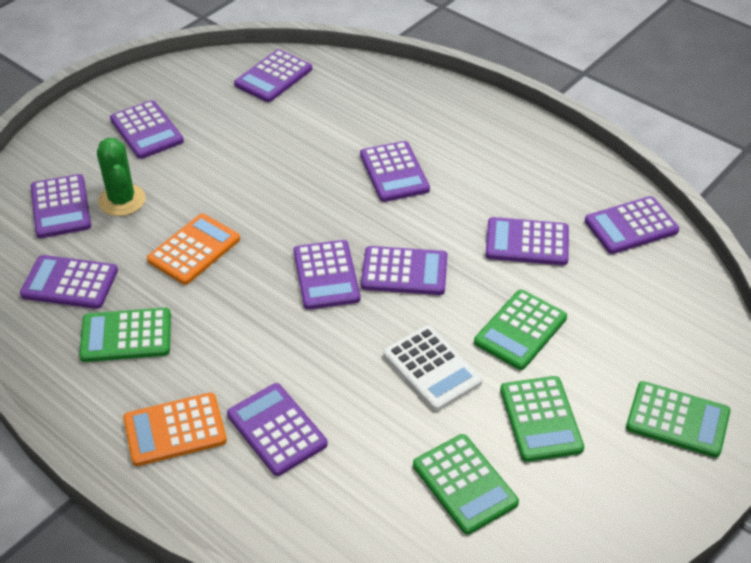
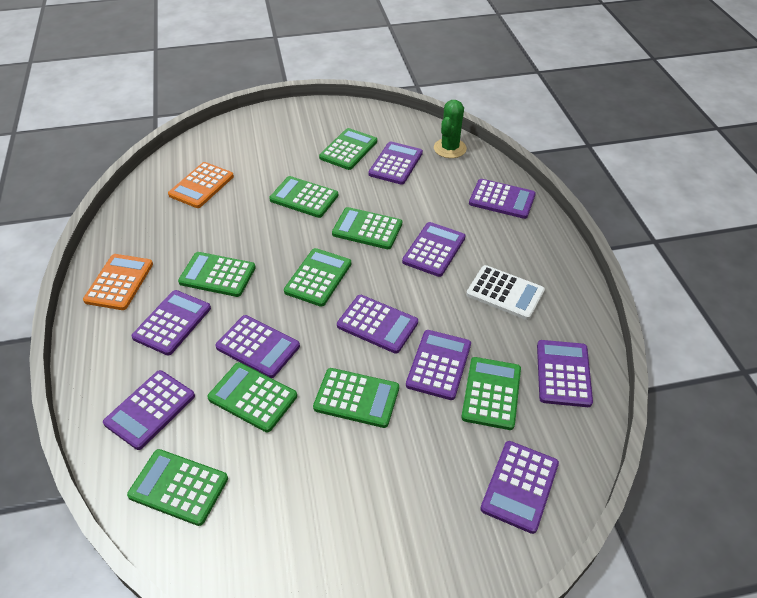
green calculator: [79,308,171,362] [413,434,519,534] [474,290,567,370] [500,376,584,462] [626,381,730,458] = 5 -> [127,449,228,526] [178,252,256,297] [207,362,297,432] [269,176,338,218] [284,248,351,307] [313,368,399,428] [319,128,377,170] [332,207,402,249] [461,357,521,430] = 9

